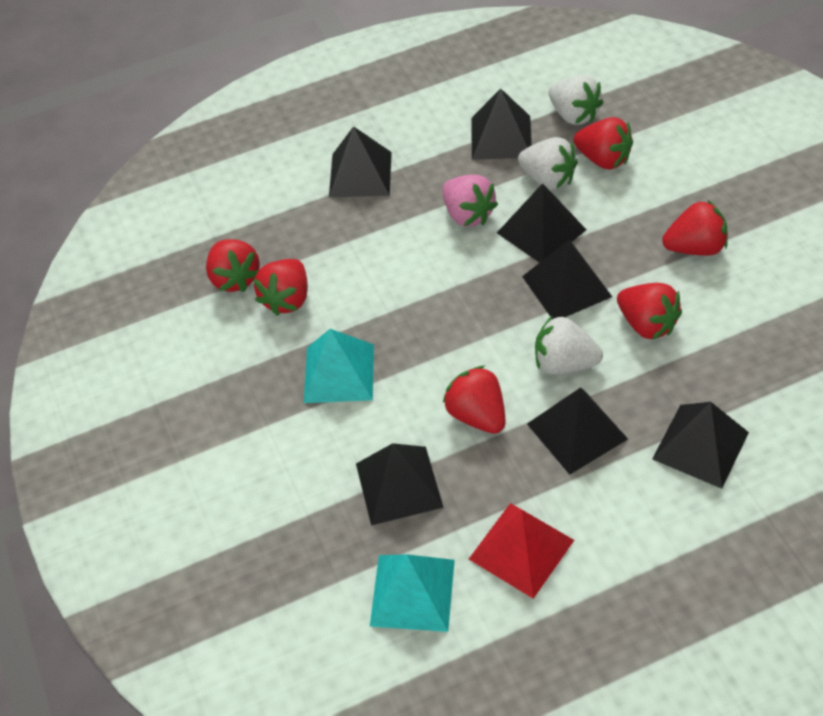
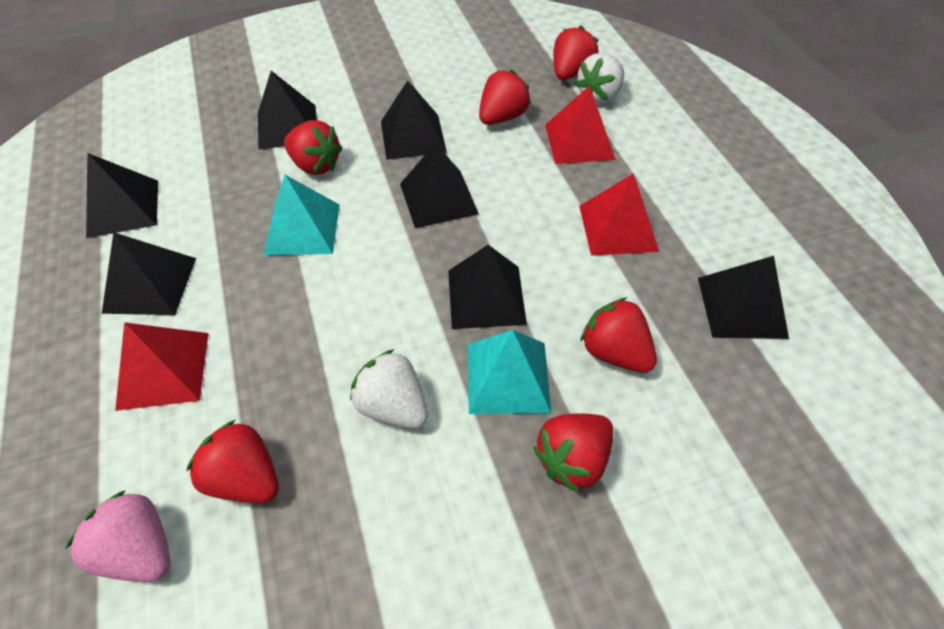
red pyramid: [469,503,574,599] = 1 -> [115,322,209,411] [545,86,616,164] [579,173,659,256] = 3
white strawberry: [518,137,578,190] [535,315,603,375] [549,75,603,125] = 3 -> [350,349,428,428] [575,53,624,104] = 2

